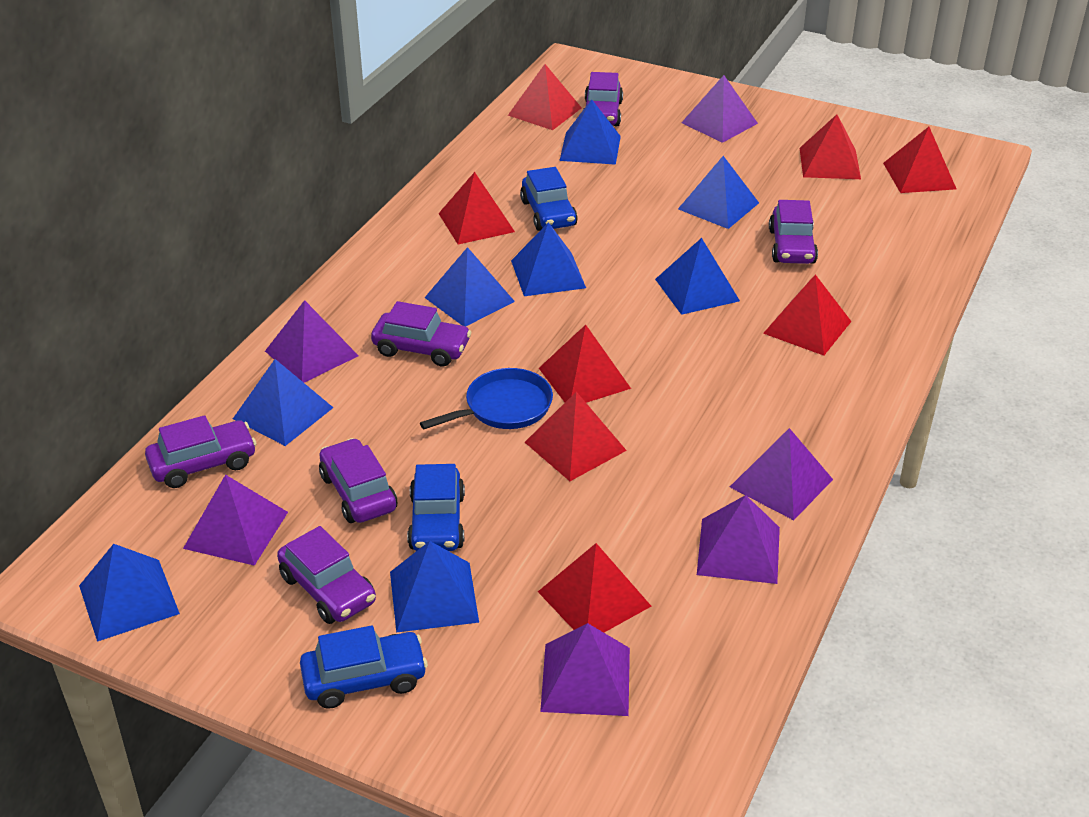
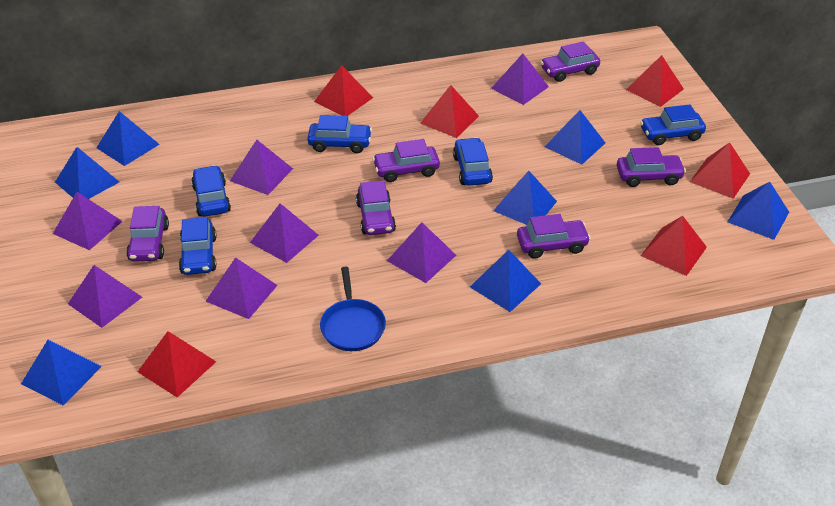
blue car: [300,625,428,709] [407,464,465,551] [520,167,578,231] = 3 -> [179,217,217,275] [191,165,231,217] [307,115,372,153] [453,137,493,186] [640,105,706,145] = 5
blue pyramid: [79,544,180,642] [233,359,334,446] [390,541,479,633] [425,247,515,327] [511,222,586,296] [559,99,621,165] [655,238,740,315] [678,156,759,229] = 8 -> [21,340,102,406] [55,147,119,199] [96,111,160,166] [470,250,541,312] [493,171,557,225] [545,110,605,165] [728,182,789,240] = 7
purple pyramid: [183,475,288,566] [265,300,359,383] [540,623,630,716] [681,75,758,143] [697,495,780,584] [730,428,833,520] = 6 -> [53,192,122,250] [68,265,142,328] [206,257,278,319] [230,140,293,195] [250,203,319,263] [387,222,456,283] [491,54,549,105] = 7
red pyramid: [438,172,515,244] [508,64,582,130] [525,392,627,481] [538,543,651,632] [539,325,631,403] [763,274,852,356] [800,114,861,179] [883,127,956,193] = 8 -> [138,331,216,397] [314,65,373,116] [420,85,479,138] [626,55,684,107] [641,216,707,276] [690,142,750,199] = 6

